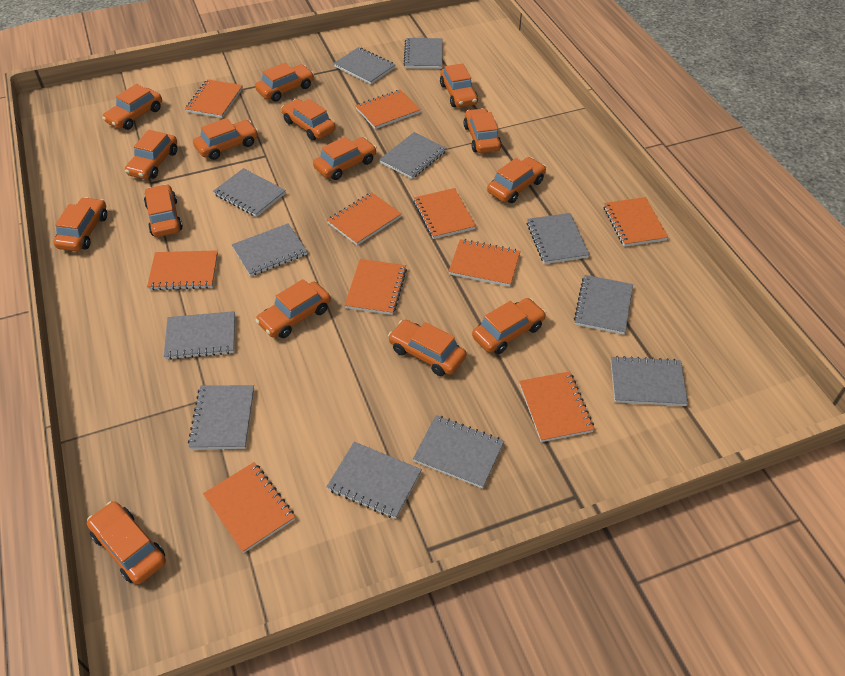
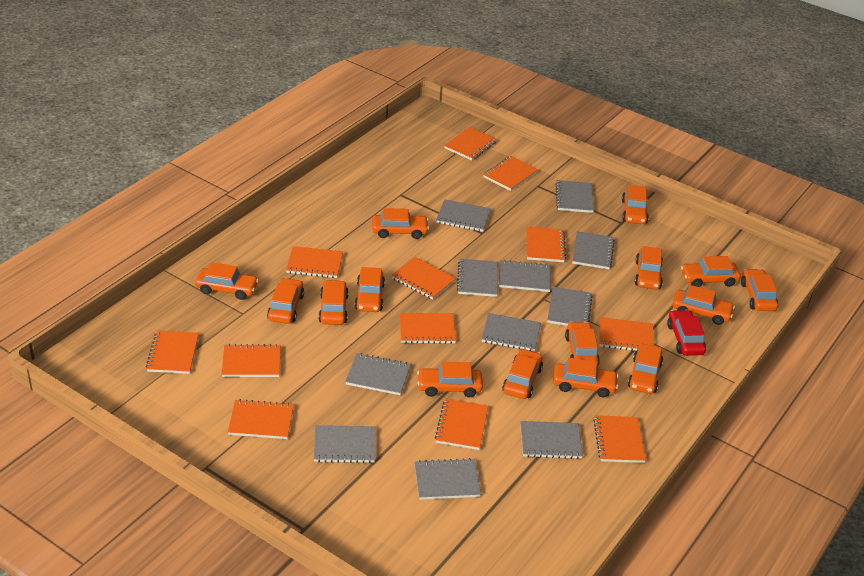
grey notebook: [164,311,235,360] [188,385,254,449] [213,168,286,217] [232,223,307,276] [327,442,422,519] [333,47,395,84] [379,132,446,179] [404,38,442,69] [413,415,504,488] [527,213,590,264] [574,275,633,335] [611,356,688,406] = 12 -> [314,425,375,463] [345,353,411,395] [414,458,481,500] [436,199,491,232] [457,259,498,297] [482,313,541,351] [499,260,551,292] [520,421,583,459] [547,287,592,326] [556,180,594,213] [572,231,615,269] = 11
orange notebook: [147,250,218,290] [185,79,243,118] [203,462,295,553] [327,192,402,245] [345,259,407,315] [356,90,421,129] [413,188,476,239] [448,239,520,287] [519,371,594,442] [604,197,668,247] = 10 -> [146,330,199,374] [222,344,281,377] [228,399,294,439] [286,246,343,278] [391,257,456,300] [400,313,456,344] [435,399,488,450] [444,127,497,160] [483,156,538,191] [527,227,566,262] [593,415,646,463] [599,317,654,351] = 12
red car: none = 0 -> [667,310,706,356] = 1

